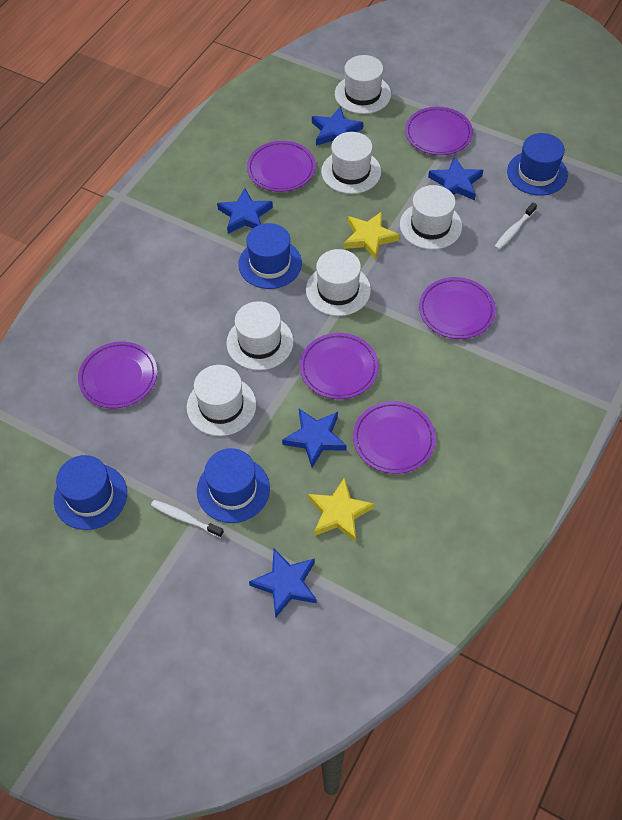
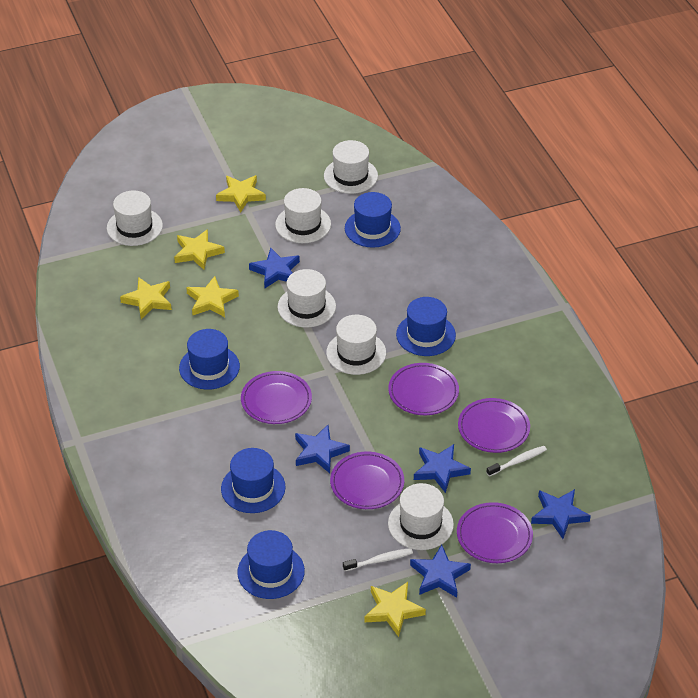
blue hat: [54,455,127,530] [197,448,270,523] [238,223,302,289] [507,133,568,196] = 4 -> [179,329,240,390] [221,448,286,513] [237,530,305,599] [345,192,401,248] [396,297,456,356] = 5
purple plate: [78,342,157,408] [247,141,316,192] [300,333,379,399] [353,401,436,474] [405,107,473,155] [419,277,496,339] = 6 -> [241,371,312,424] [330,452,404,509] [388,363,459,415] [457,502,533,563] [458,398,530,453] = 5
yellow star: [308,477,374,542] [344,212,400,260] = 2 -> [120,277,172,319] [174,229,225,270] [186,276,239,317] [216,175,266,212] [365,582,426,637] = 5

